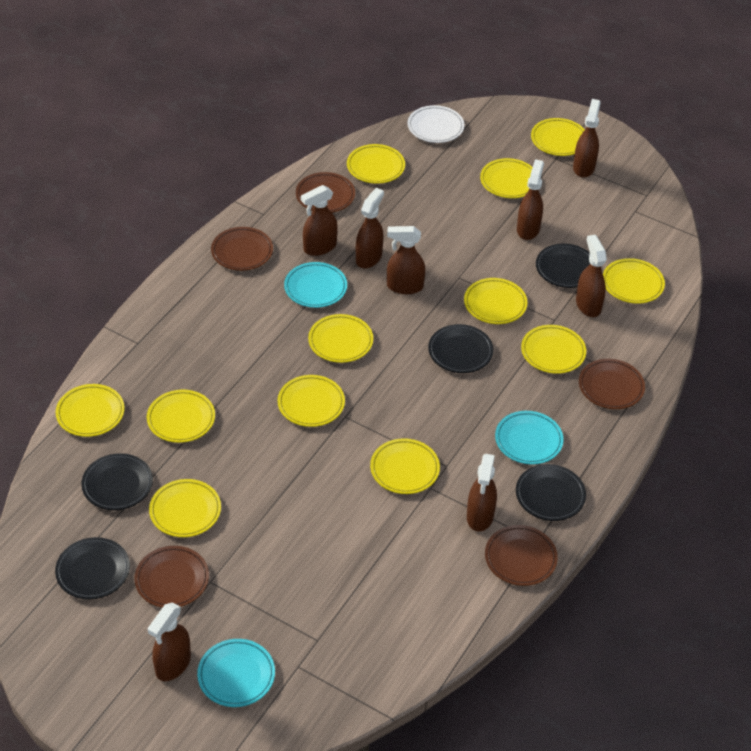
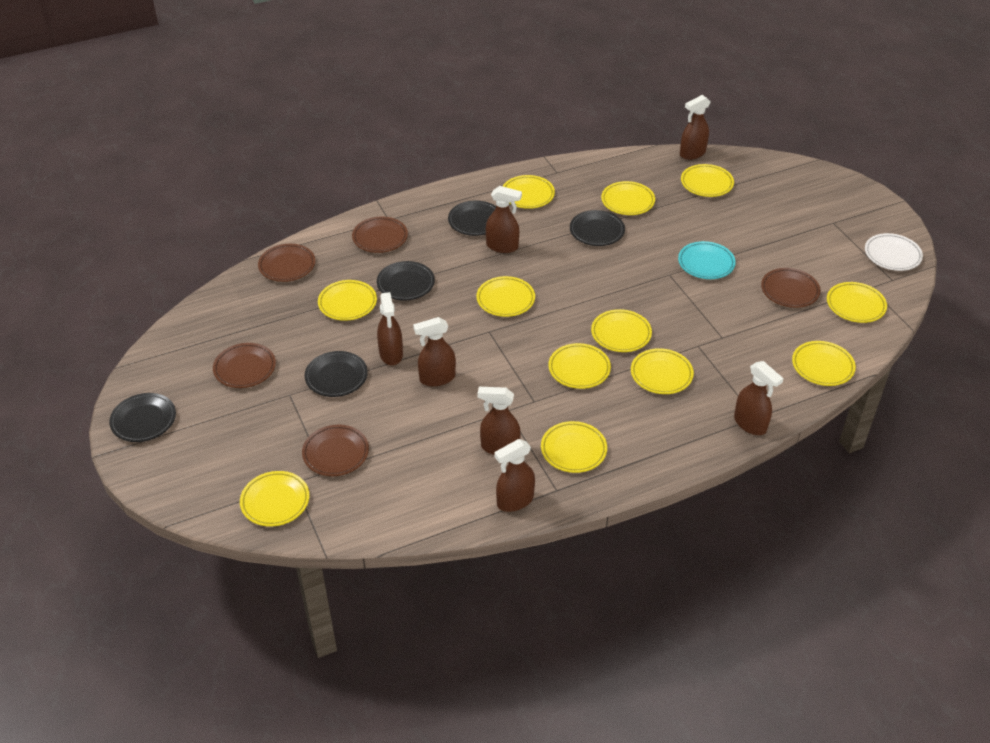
brown spray bottle: [148,602,191,681] [301,185,338,256] [356,188,384,268] [387,226,425,294] [467,454,497,531] [517,159,544,240] [573,99,601,178] [576,235,607,317] = 8 -> [377,292,403,365] [413,317,456,387] [477,387,521,455] [486,186,522,253] [494,439,535,512] [680,95,711,160] [734,361,784,435] = 7
turquoise plate: [197,639,275,707] [284,262,347,308] [495,411,564,464] = 3 -> [678,241,736,279] = 1

